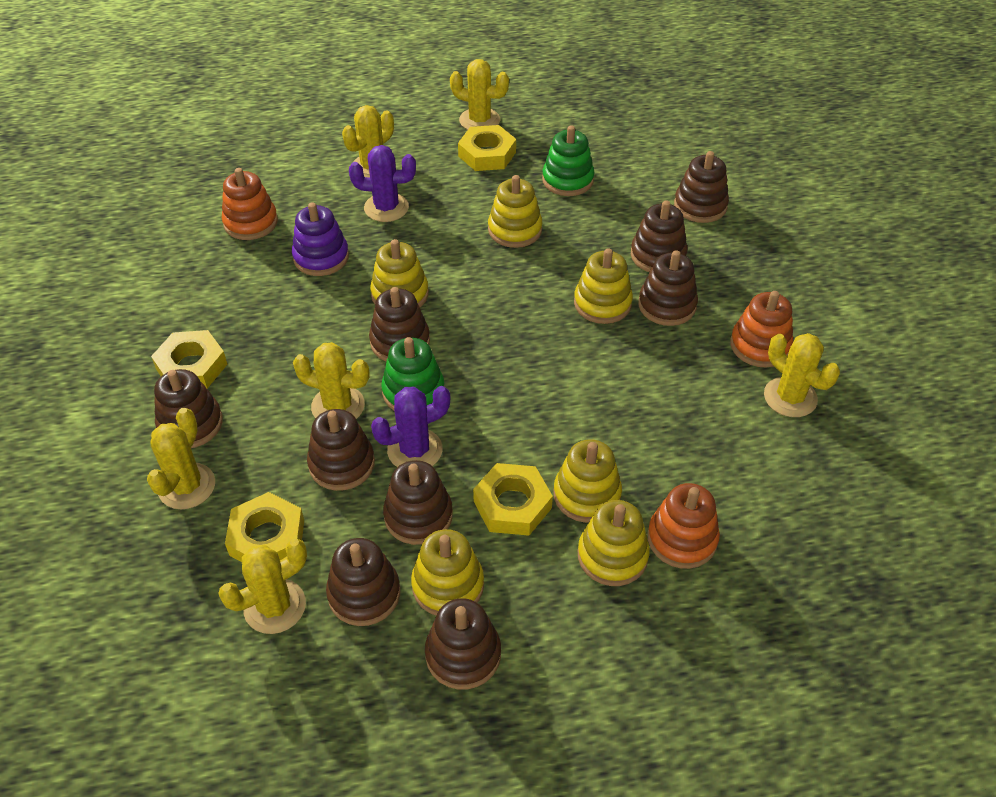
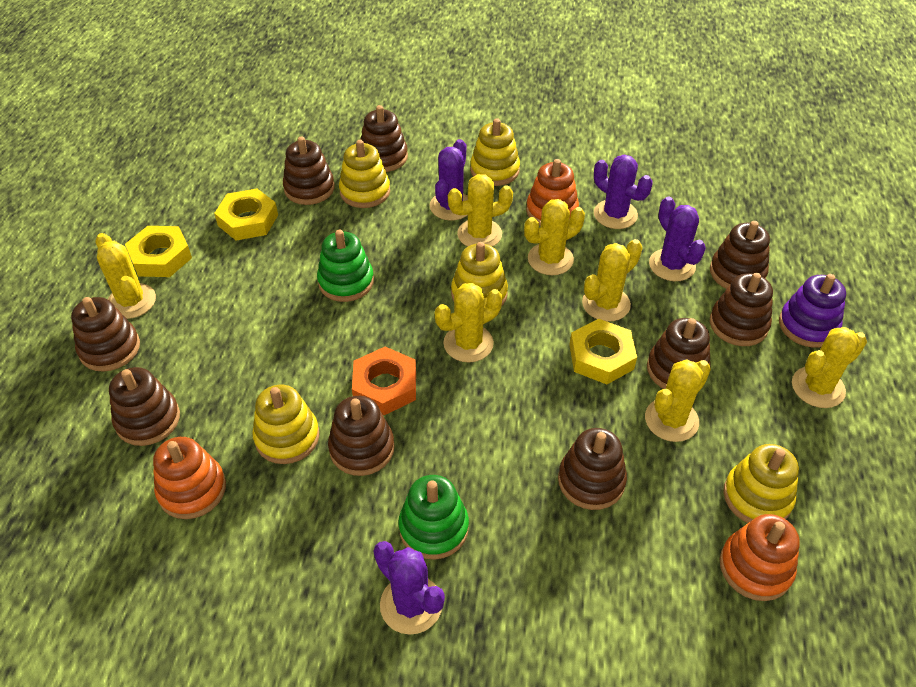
orange nut: none = 0 -> [352,347,416,415] = 1
purple cactus: [349,145,416,222] [371,386,450,467] = 2 -> [374,541,445,635] [430,139,468,221] [594,155,652,229] [649,197,706,281] = 4
yellow cactus: [147,408,215,509] [218,539,307,634] [293,342,369,419] [342,105,394,178] [450,59,509,130] [764,333,840,417] = 6 -> [96,233,156,319] [435,283,502,362] [448,174,513,247] [524,199,585,275] [582,239,642,322] [645,359,711,442] [792,327,867,408] = 7
yellow nut: [151,330,227,389] [225,492,304,562] [458,125,516,171] [473,463,553,536] = 4 -> [125,226,192,277] [214,189,278,240] [570,319,637,384] = 3
yellow stacking toy: [370,239,429,307] [411,529,484,615] [488,175,542,248] [553,439,622,523] [574,248,633,324] [578,500,650,586] = 6 -> [252,385,319,464] [339,140,390,208] [451,242,508,306] [470,118,520,186] [723,444,799,523] = 5

